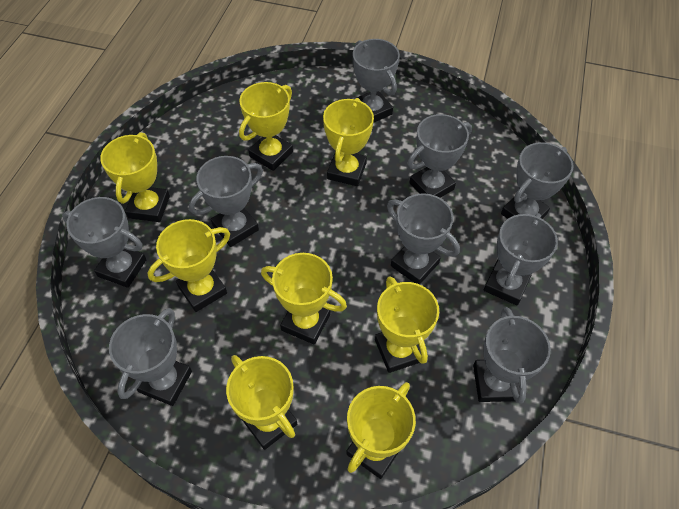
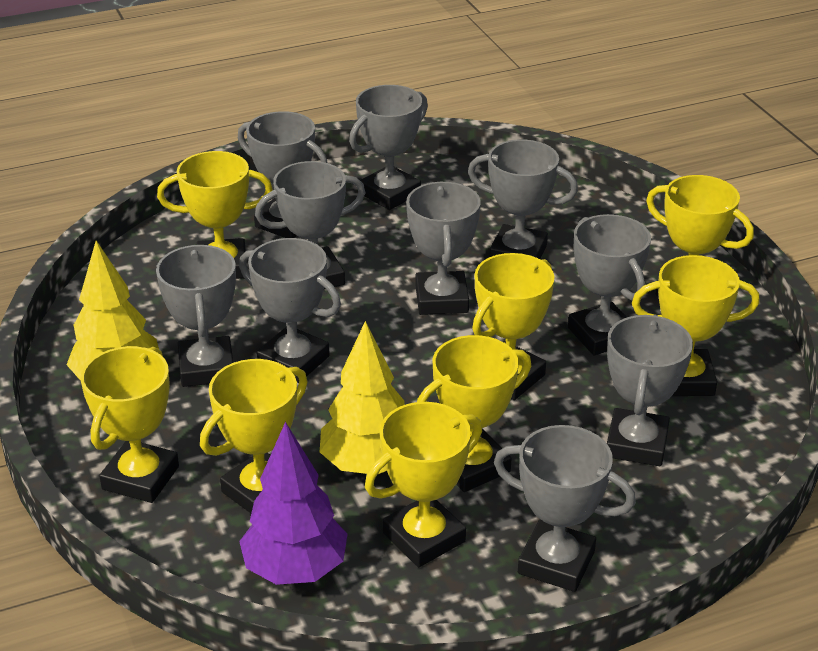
grey trophy: [62,197,146,288] [109,308,192,406] [189,156,263,247] [353,39,400,123] [387,193,460,285] [408,114,472,198] [473,307,551,404] [484,213,558,305] [501,142,573,219] = 9 -> [156,245,236,387] [238,111,327,238] [239,238,341,383] [255,161,366,289] [349,85,428,210] [406,182,480,315] [468,139,578,259] [494,425,636,592] [568,214,651,355] [607,315,693,466] = 10
purple tree: none = 0 -> [239,422,348,585] = 1
yellow tree: none = 0 -> [66,241,159,381] [320,321,404,474] = 2

